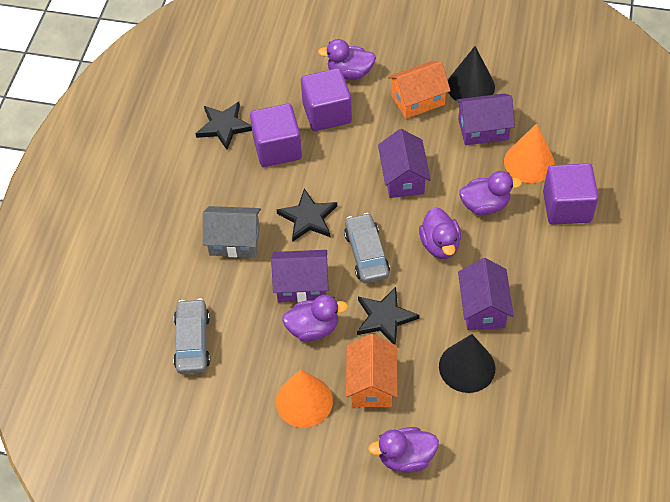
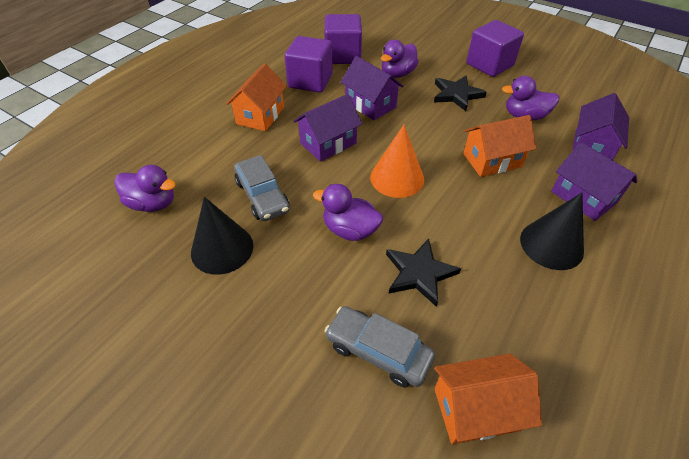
black star: [195,102,252,150] [277,188,337,242] [357,287,419,345] = 3 -> [386,239,461,307] [434,75,487,111] = 2
grey house: [203,206,261,257] = 1 -> none = 0
orange cone: [276,369,333,428] [504,123,555,183] = 2 -> [370,125,424,198] = 1
orange house: [346,334,398,407] [388,61,451,119] = 2 -> [226,63,287,131] [434,354,542,444] [463,115,536,177] = 3
purple duck: [282,295,348,341] [318,39,376,80] [368,427,439,473] [419,207,461,259] [459,171,522,215] = 5 -> [114,165,176,212] [313,184,383,241] [381,40,419,78] [502,76,559,120] = 4

